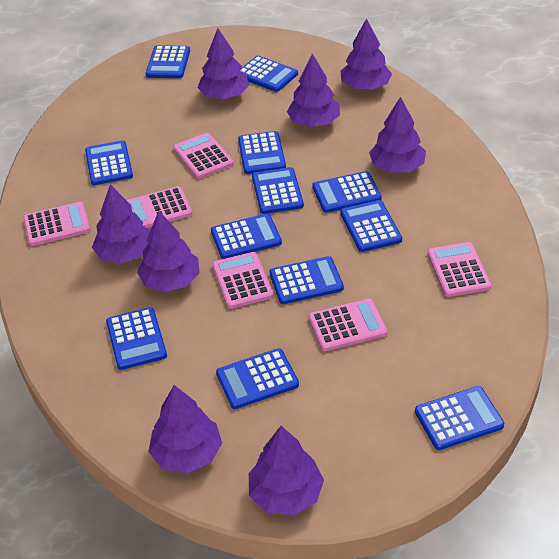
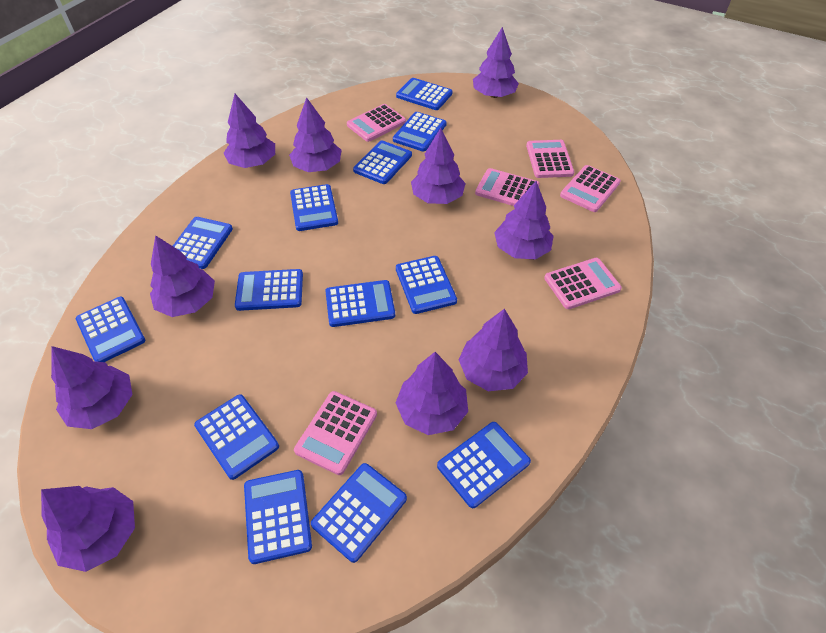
blue calculator: [85,140,133,185] [106,307,167,370] [146,45,190,78] [211,214,282,259] [216,348,299,409] [238,131,286,174] [241,55,298,92] [252,167,304,214] [269,256,344,304] [312,171,381,213] [340,200,402,252] [415,386,504,450] = 12 -> [76,297,145,362] [173,217,233,269] [194,394,279,480] [235,269,303,311] [244,470,312,564] [290,184,338,231] [311,463,407,563] [325,280,395,327] [353,140,412,184] [393,112,447,152] [396,78,453,110] [396,256,457,314] [437,422,531,508] = 13
purple tree: [92,184,150,264] [137,211,200,292] [148,385,222,473] [198,28,249,99] [249,426,324,515] [287,54,340,127] [341,18,392,90] [369,97,426,173] = 8 -> [41,486,135,572] [51,346,132,429] [150,235,215,317] [223,94,275,168] [289,97,341,172] [396,352,468,435] [411,128,466,204] [459,309,528,391] [473,27,519,98] [494,181,553,259] = 10

